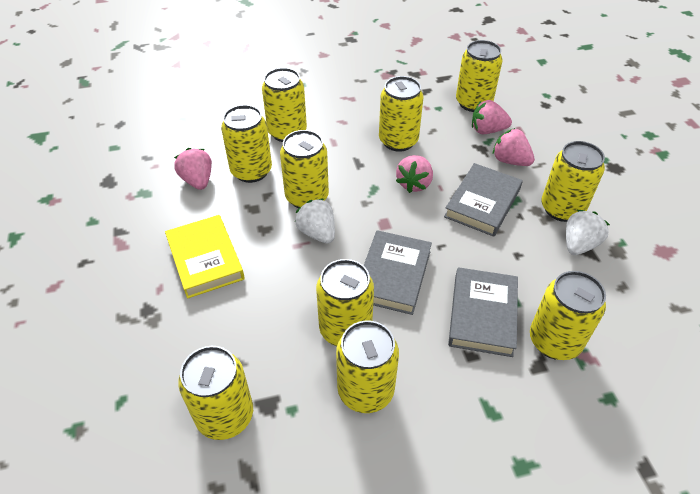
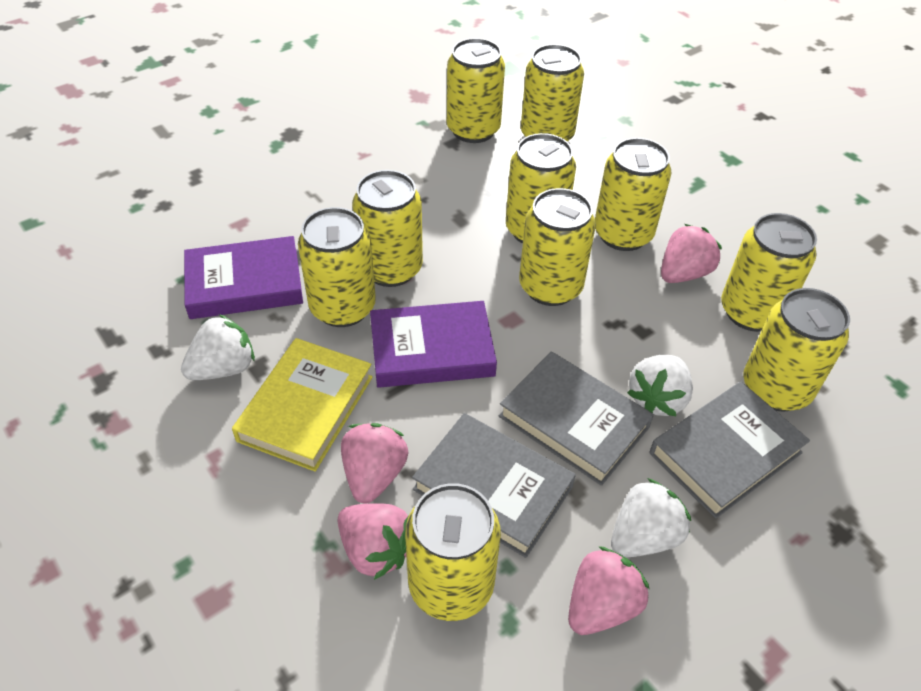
purple book: none = 0 -> [184,236,303,319] [370,301,497,388] = 2
white strawberry: [295,199,335,244] [566,210,610,255] = 2 -> [181,314,255,380] [611,478,691,557] [627,355,693,416] = 3

